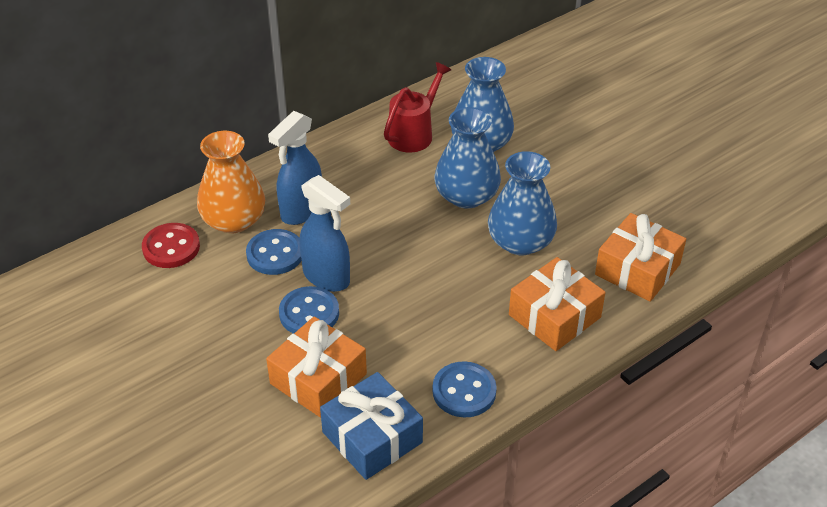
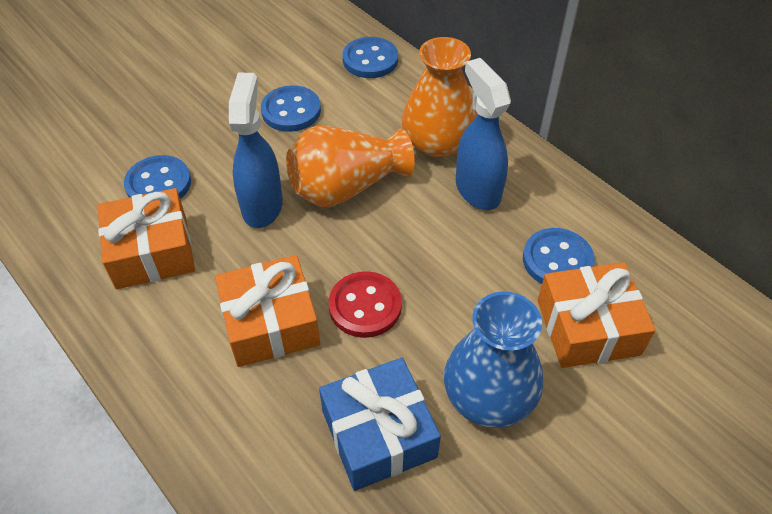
blue button: [246,229,301,275] [279,286,339,334] [432,361,497,418] = 3 -> [124,155,191,199] [261,85,321,132] [343,37,398,78] [523,228,595,284] = 4
blue vase: [434,107,501,209] [451,57,514,152] [488,151,557,255] = 3 -> [444,291,543,428] = 1
orange vase: [197,131,265,233] = 1 -> [286,126,415,207] [402,37,477,157] = 2
red watering can: [384,62,451,153] = 1 -> none = 0

